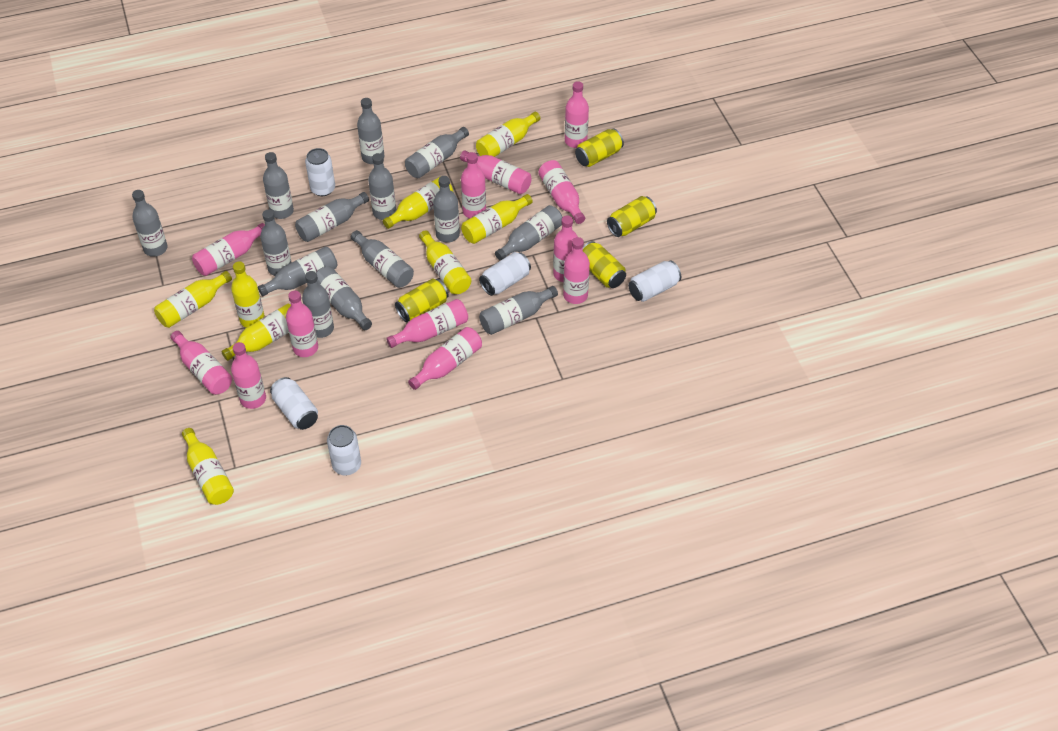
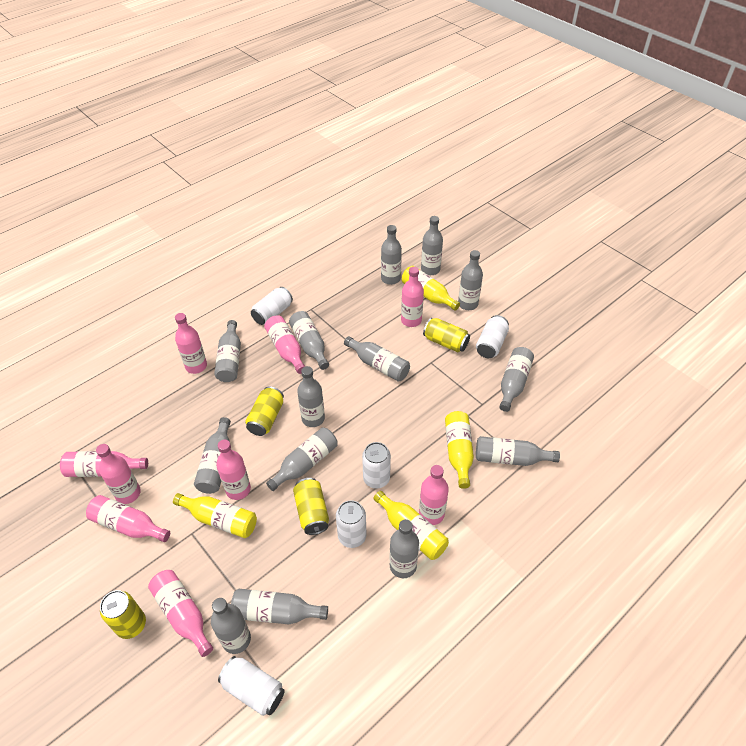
pink bottle: [170,331,232,395] [192,223,265,276] [231,342,266,409] [286,291,318,357] [386,299,468,348] [408,327,482,390] [460,151,532,194] [461,152,486,218] [538,160,585,224] [553,215,578,282] [563,237,590,304] [565,81,589,148] = 12 -> [60,451,148,477] [86,495,170,542] [96,444,141,504] [148,570,213,657] [175,313,207,374] [216,439,251,500] [264,315,305,374] [401,267,424,327] [419,465,449,525] = 9
yellow bottle: [154,271,232,328] [182,428,234,505] [221,304,291,361] [231,261,265,328] [383,177,453,229] [419,230,471,294] [461,194,533,244] [476,112,540,157] = 8 -> [173,493,257,538] [373,491,449,560] [402,266,460,311] [445,411,474,489] = 4

